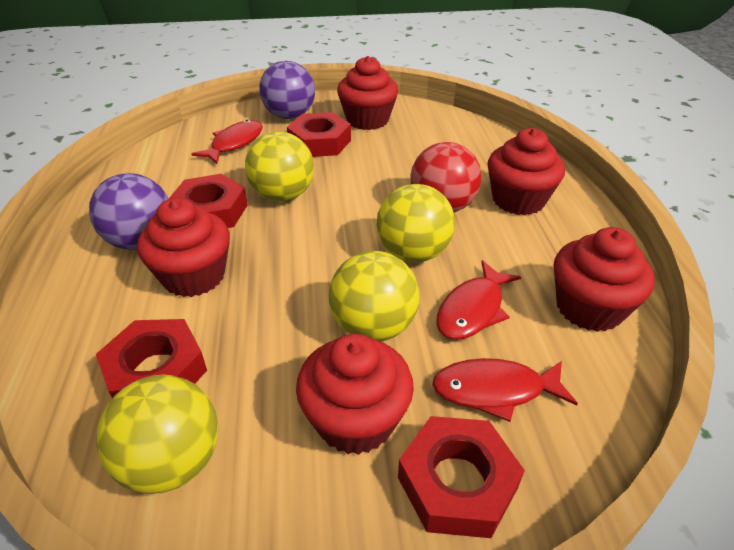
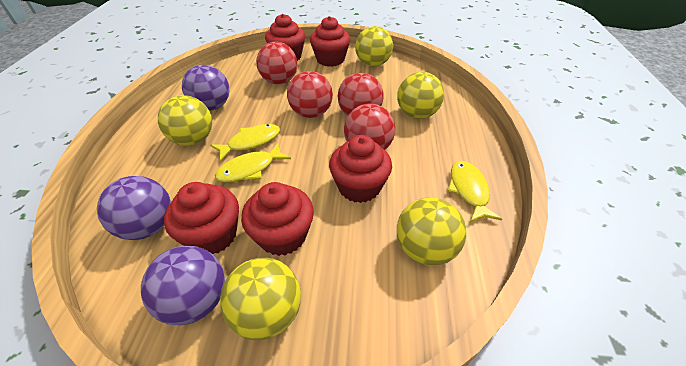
purple ball: [89,173,169,250] [259,61,315,119] = 2 -> [97,176,171,240] [141,246,225,325] [182,65,230,111] = 3
red ball: [411,142,482,212] = 1 -> [256,42,297,84] [287,71,333,118] [338,73,383,116] [344,104,395,150] = 4
red fish: [192,120,263,164] [432,358,578,422] [436,260,521,340] = 3 -> none = 0
red nut: [96,319,207,398] [169,174,248,228] [287,112,351,157] [398,416,525,538] = 4 -> none = 0
yellow ball: [96,375,218,494] [245,131,314,201] [329,251,419,341] [377,184,455,262] = 4 -> [158,95,212,146] [220,258,301,340] [355,26,393,67] [397,72,444,119] [397,197,467,266] = 5
yellow fish: none = 0 -> [210,124,280,161] [215,143,291,183] [448,161,502,222] = 3

